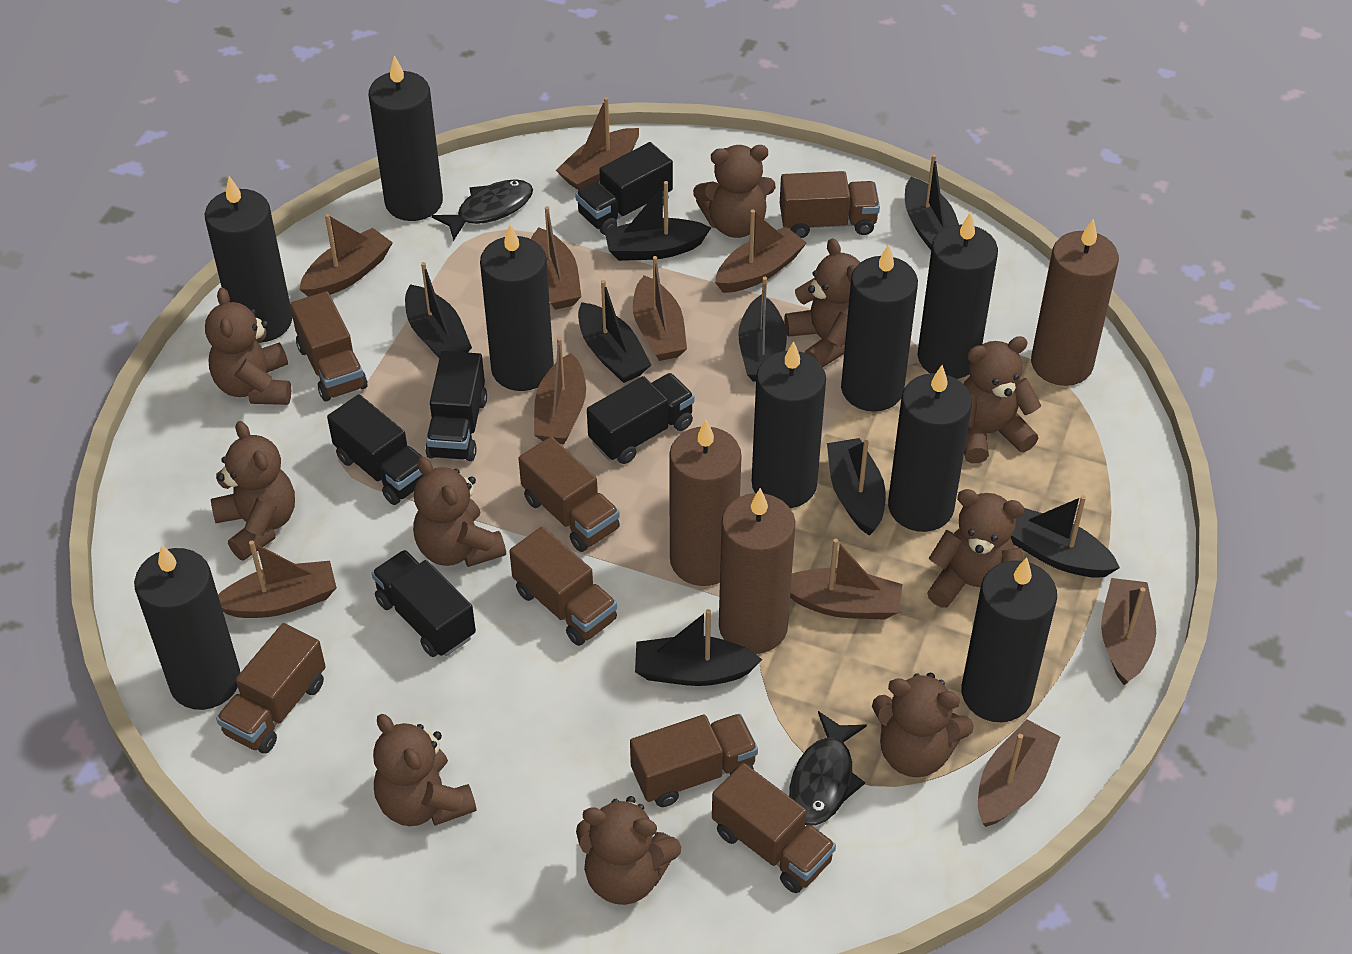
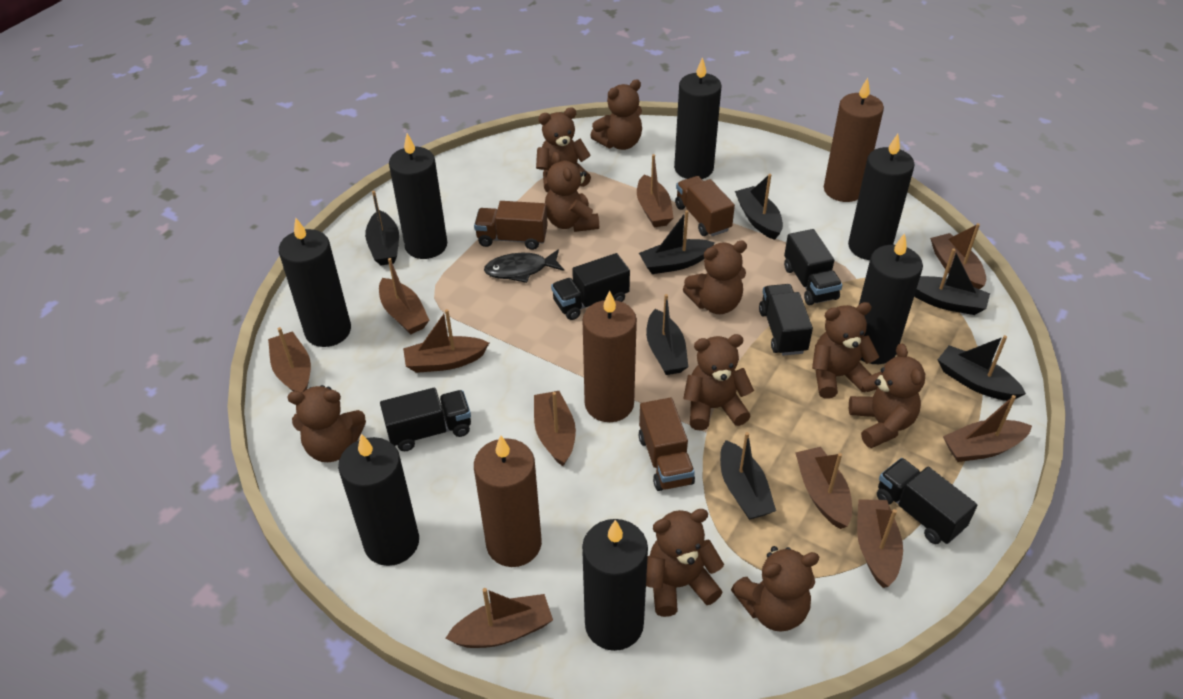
black boat: [405,262,472,359] [578,280,651,383] [604,181,711,261] [635,609,762,686] [738,277,787,382] [827,438,886,536] [905,154,959,250] [1011,495,1120,578] = 8 -> [365,191,399,266] [639,210,715,274] [646,294,688,375] [720,432,776,520] [735,174,783,240] [914,248,990,315] [938,335,1026,401] = 7
black candle: [134,544,240,710] [205,176,293,343] [369,55,443,221] [480,224,554,391] [752,341,826,508] [841,244,918,412] [888,365,972,532] [917,212,998,379] [961,557,1057,722] = 9 -> [279,218,351,347] [338,434,419,566] [389,133,447,259] [582,519,648,651] [674,57,721,179] [848,134,915,260] [859,233,923,364] = 7
black fish: [432,179,533,241] [789,711,867,826] = 2 -> [484,249,564,283] = 1
brown truck: [216,623,326,754] [290,291,367,401] [509,527,617,646] [518,437,620,552] [630,714,758,807] [712,763,836,893] [780,171,880,238] = 7 -> [474,201,548,250] [639,398,695,491] [675,176,735,236] = 3

